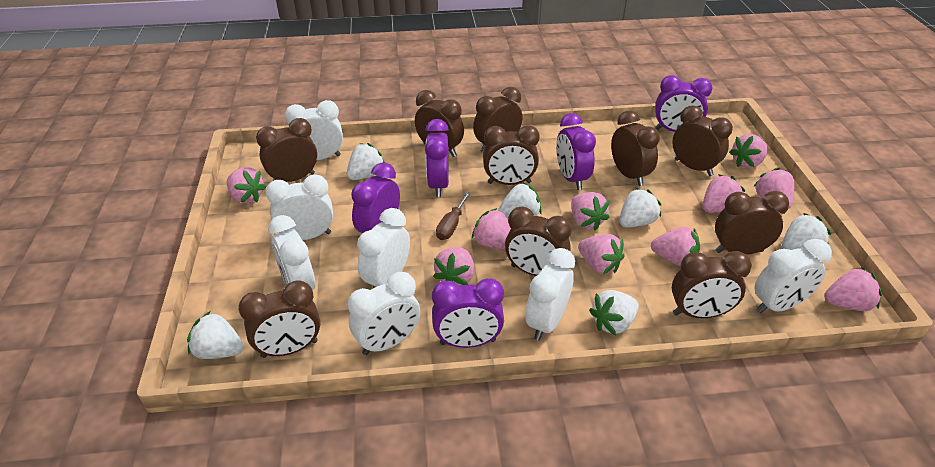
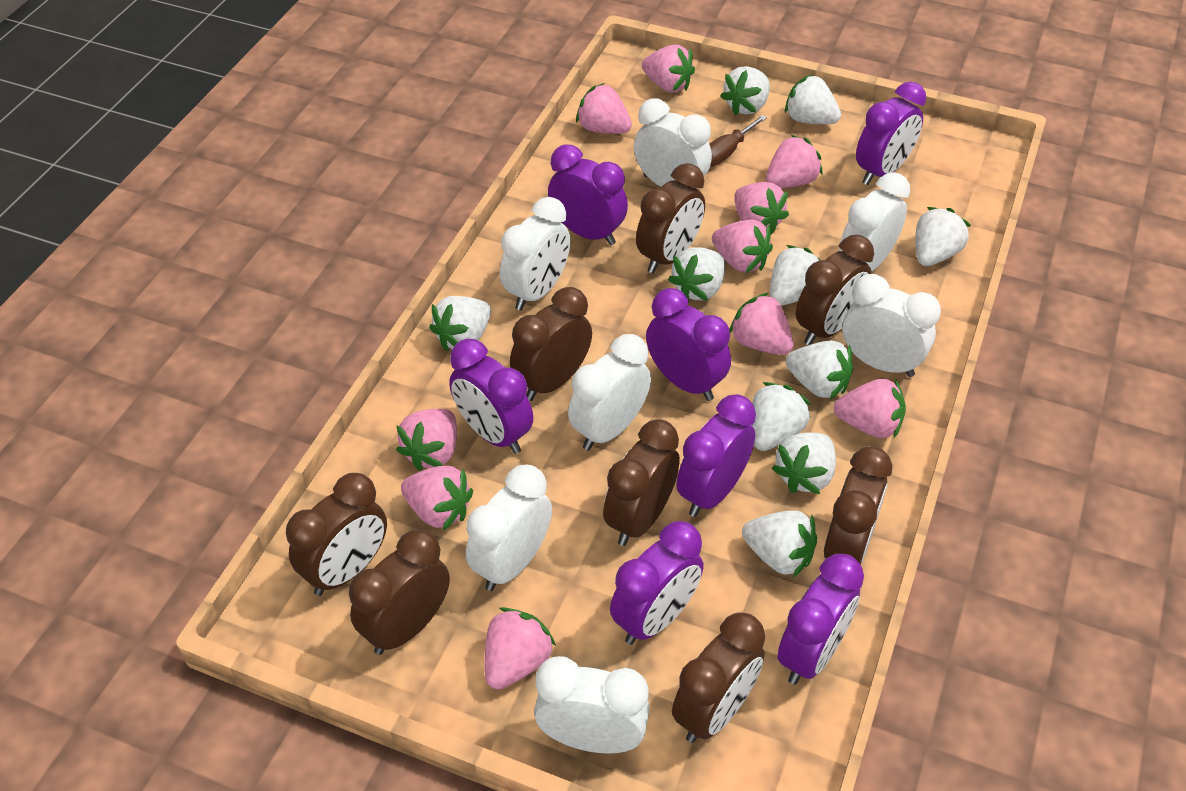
brown clock: [238,280,320,358] [256,118,317,182] [415,90,464,157] [473,87,523,153] [483,125,540,185] [505,207,572,276] [611,111,660,186] [672,105,733,176] [672,251,752,318] [715,191,789,255] = 10 -> [286,473,387,596] [349,529,450,655] [510,287,592,401] [603,419,680,546] [636,163,705,273] [672,612,765,743] [796,235,874,345] [824,446,892,564] = 8
purple clock: [351,163,400,233] [425,119,449,197] [432,278,504,348] [556,113,596,190] [655,75,713,132] = 5 -> [449,339,533,454] [548,145,628,245] [610,521,703,645] [646,288,731,401] [677,394,756,517] [777,554,864,685] [856,82,926,185] = 7
white strawberry: [187,311,244,359] [347,143,385,180] [498,183,542,219] [589,290,639,335] [619,188,661,228] [782,213,831,250] = 6 -> [429,296,491,351] [668,247,725,301] [720,66,770,116] [742,510,817,578] [752,382,811,451] [770,245,820,306] [772,432,836,494] [785,74,841,124] [786,341,853,400] [915,207,971,266] = 10

